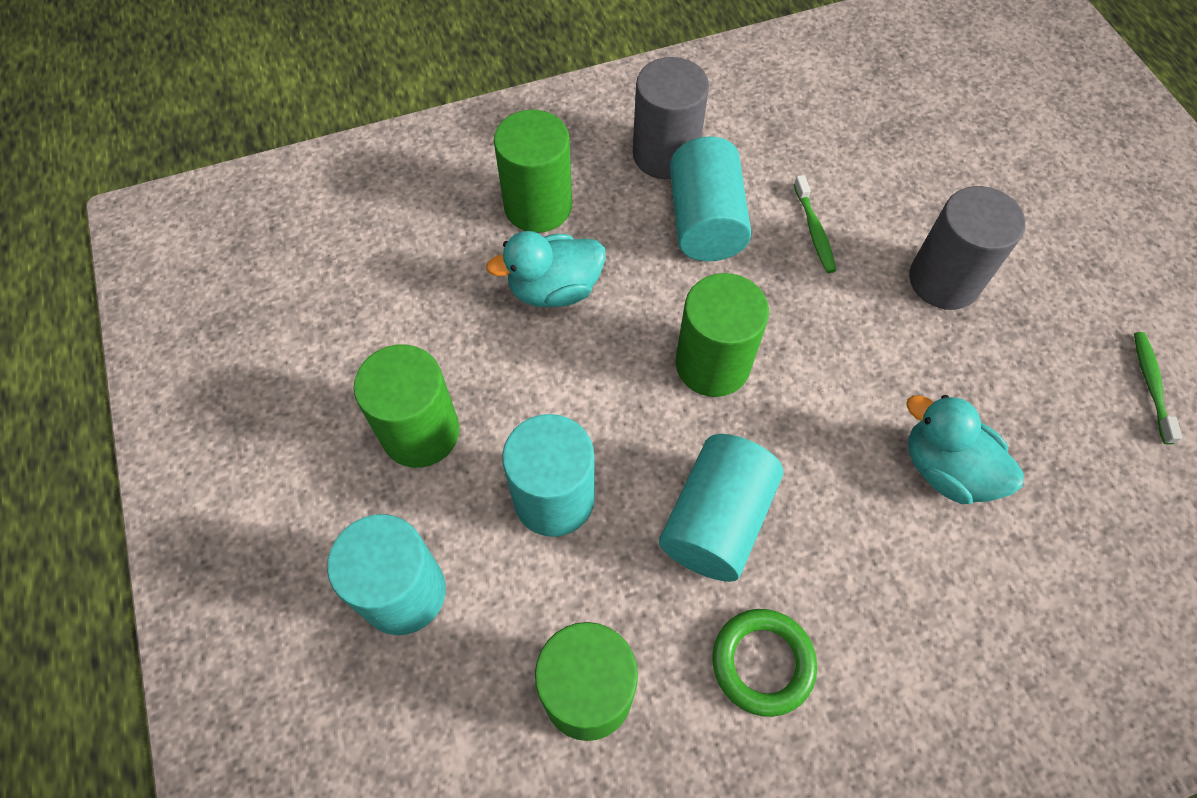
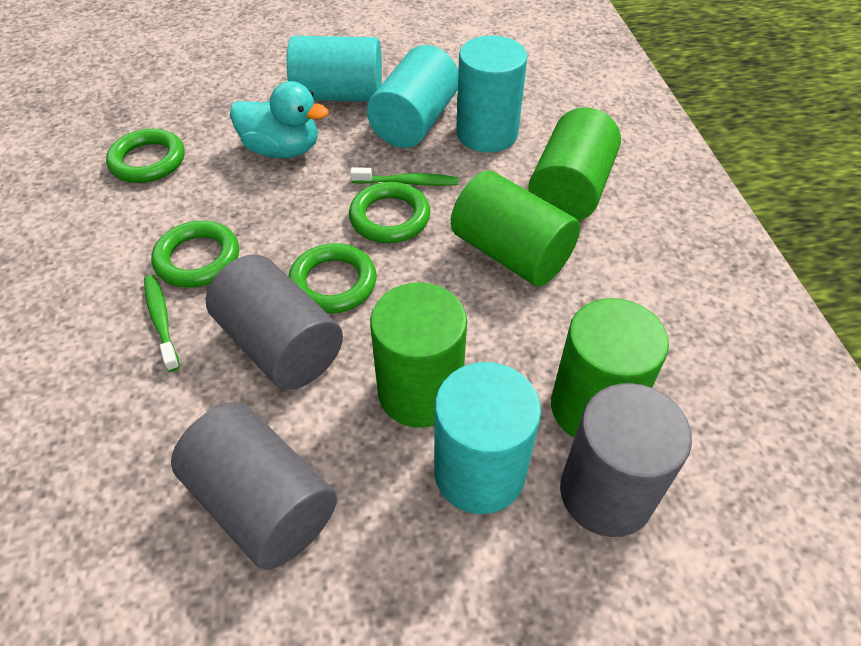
green ring: [713,609,817,717] = 1 -> [106,129,185,183] [151,221,239,288] [288,243,377,314] [349,182,430,243] = 4
grey cylinder: [633,57,709,180] [909,186,1025,310] = 2 -> [171,403,337,570] [206,254,343,390] [560,383,692,537] = 3
turquoise duck: [486,231,606,307] [906,395,1024,504] = 2 -> [230,81,329,158] = 1

